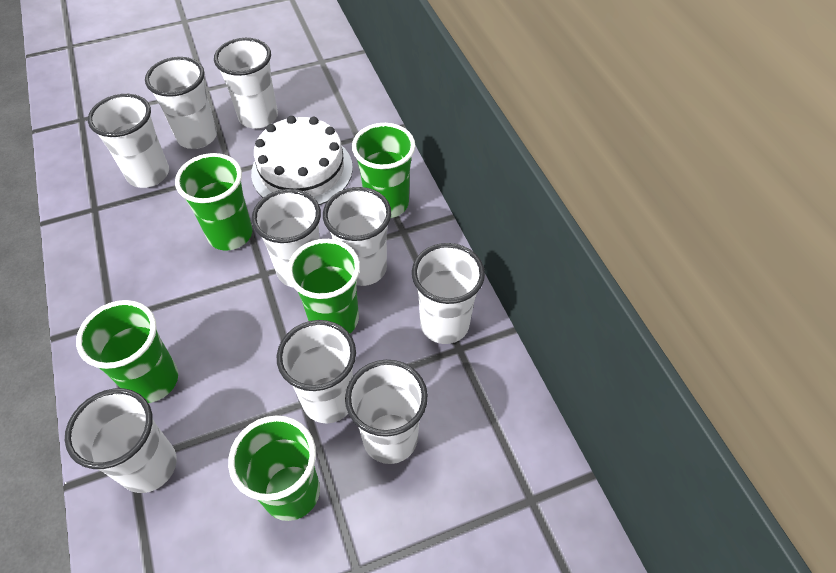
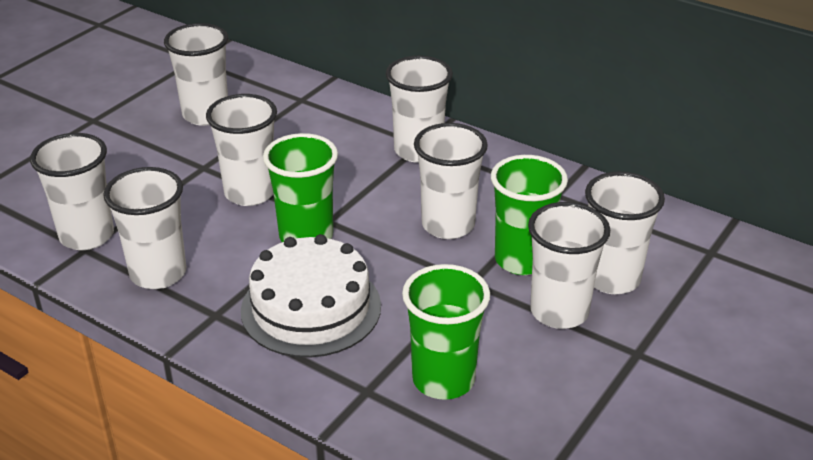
green cup: [76,300,178,403] [175,153,253,251] [228,415,320,521] [287,239,360,334] [352,123,415,218] = 5 -> [263,133,338,242] [402,264,490,400] [491,155,568,275] = 3
white cup: [65,388,177,493] [88,94,169,188] [145,57,217,149] [214,38,278,129] [252,189,321,288] [277,320,356,423] [323,187,391,286] [345,360,428,464] [412,243,485,344] = 9 -> [30,133,114,250] [103,167,186,289] [164,23,228,126] [206,94,277,206] [386,56,453,163] [414,123,488,239] [528,202,610,329] [585,172,665,294] = 8

